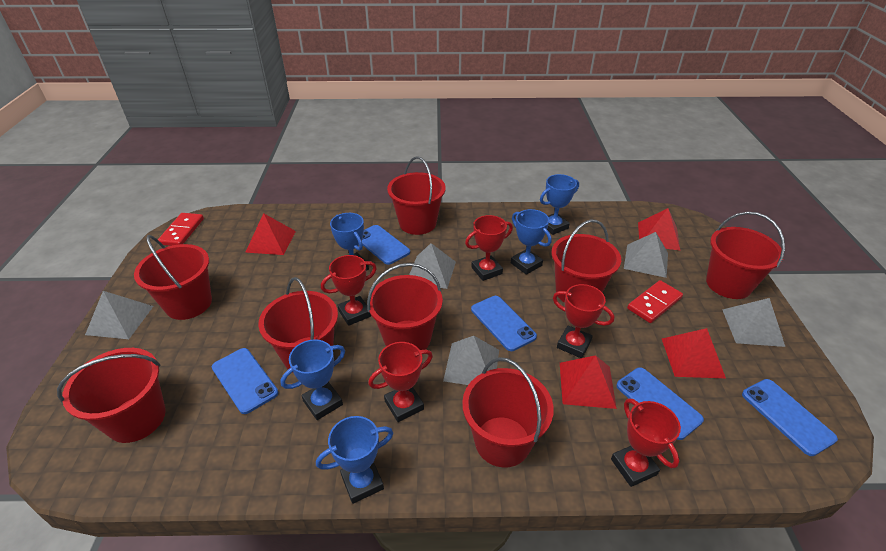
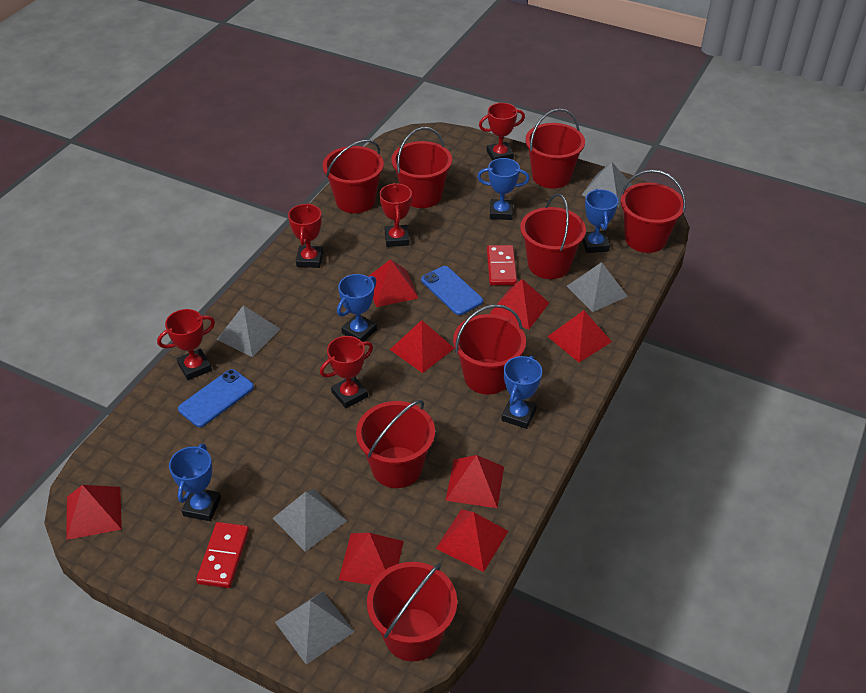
blue phone: [212,348,278,414] [362,225,410,265] [471,296,537,351] [616,367,704,440] [742,379,838,456] = 5 -> [178,369,254,427] [421,266,483,315] = 2
red pyramid: [245,213,296,255] [560,355,617,409] [638,208,680,251] [662,328,726,378] = 4 -> [66,485,122,540] [339,533,404,585] [368,259,418,307] [390,320,455,373] [436,509,508,572] [445,455,504,508] [490,279,549,329] [547,310,612,362] = 8

